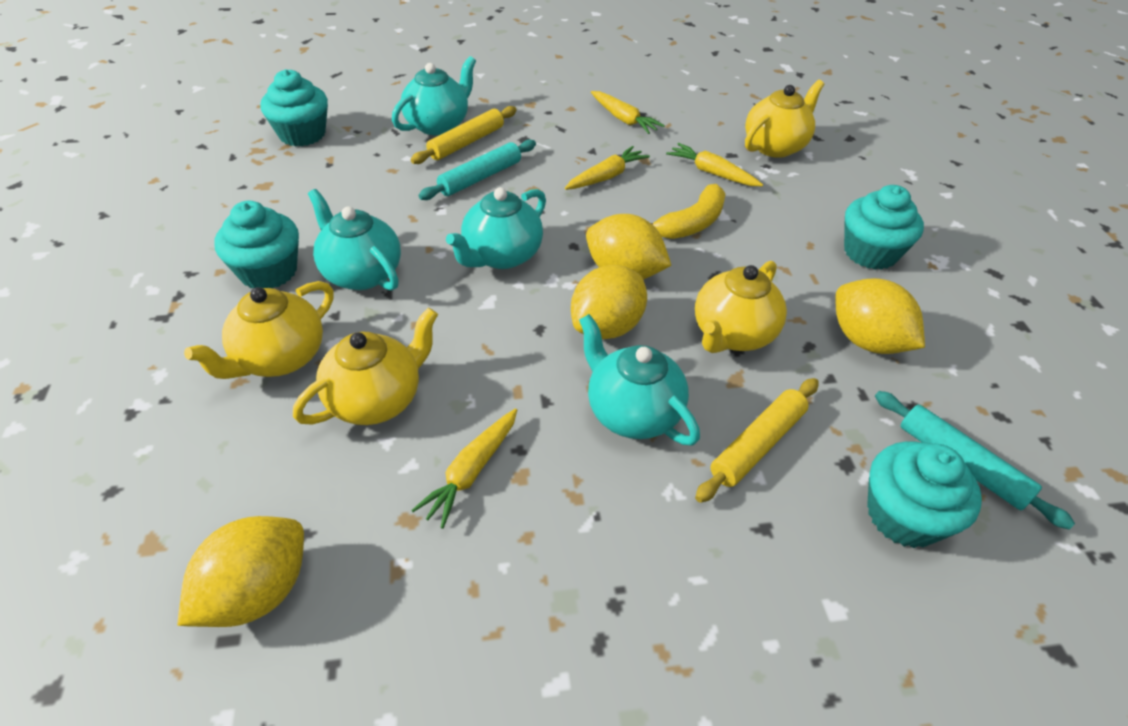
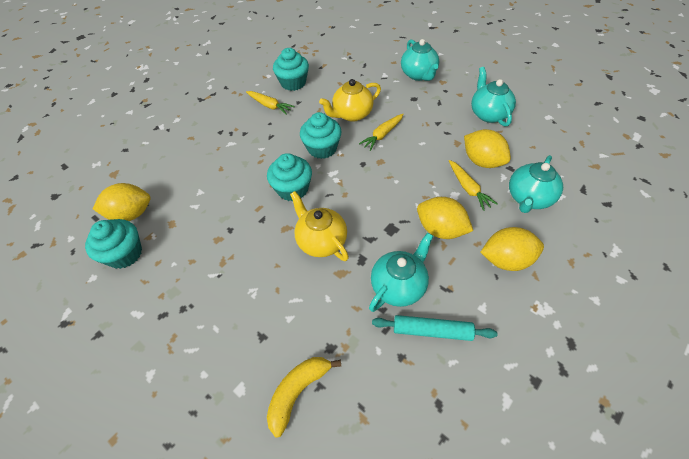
turquoise rolling pin: [418,140,536,200] [875,391,1075,530] = 2 -> [372,315,497,341] = 1
yellow carrot: [411,408,517,529] [565,146,650,190] [591,91,665,134] [666,143,763,186] = 4 -> [246,91,295,115] [359,114,404,151] [449,160,497,211] = 3
yellow rolling pin: [411,106,517,164] [695,378,819,503] = 2 -> none = 0
yellow teapot: [184,281,334,379] [293,308,438,425] [695,261,787,353] [745,80,824,158] = 4 -> [290,191,349,261] [319,79,381,122] = 2

